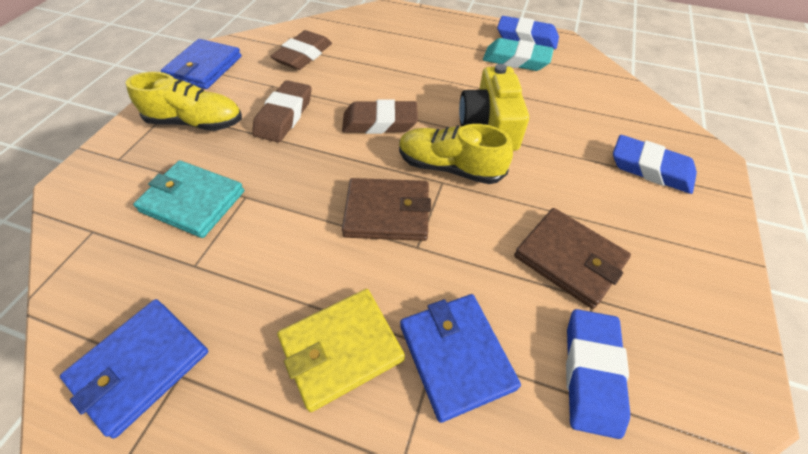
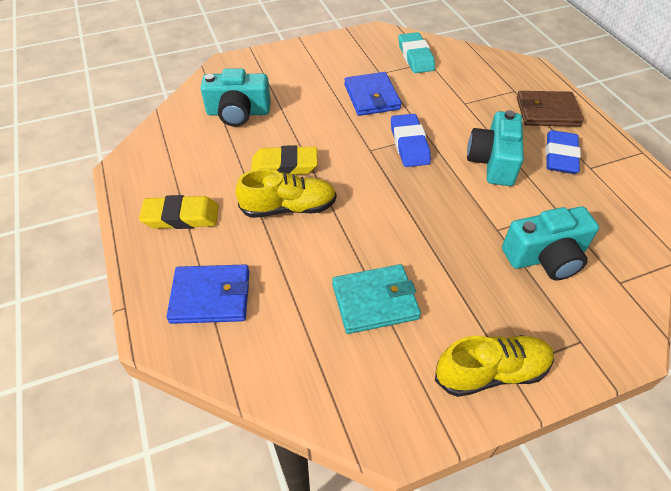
blue eraser: [497,16,559,49] [566,309,630,439] [613,135,697,194] = 3 -> [391,114,431,167] [545,130,581,174] = 2
blue wallet: [60,299,208,438] [161,39,242,89] [400,294,521,423] = 3 -> [167,264,249,324] [344,72,402,116] = 2
brown eraser: [252,80,312,142] [270,30,332,70] [342,99,418,134] = 3 -> none = 0
brown wallet: [342,178,431,241] [514,208,631,309] = 2 -> [517,91,584,127] = 1
turquoise camera: none = 0 -> [200,69,271,127] [467,110,524,186] [502,206,599,280] = 3
yellow camera: [459,64,529,151] = 1 -> none = 0
yellow eraser: none = 0 -> [139,195,219,229] [251,145,318,175] = 2
yellow wallet: [277,289,405,412] = 1 -> none = 0

